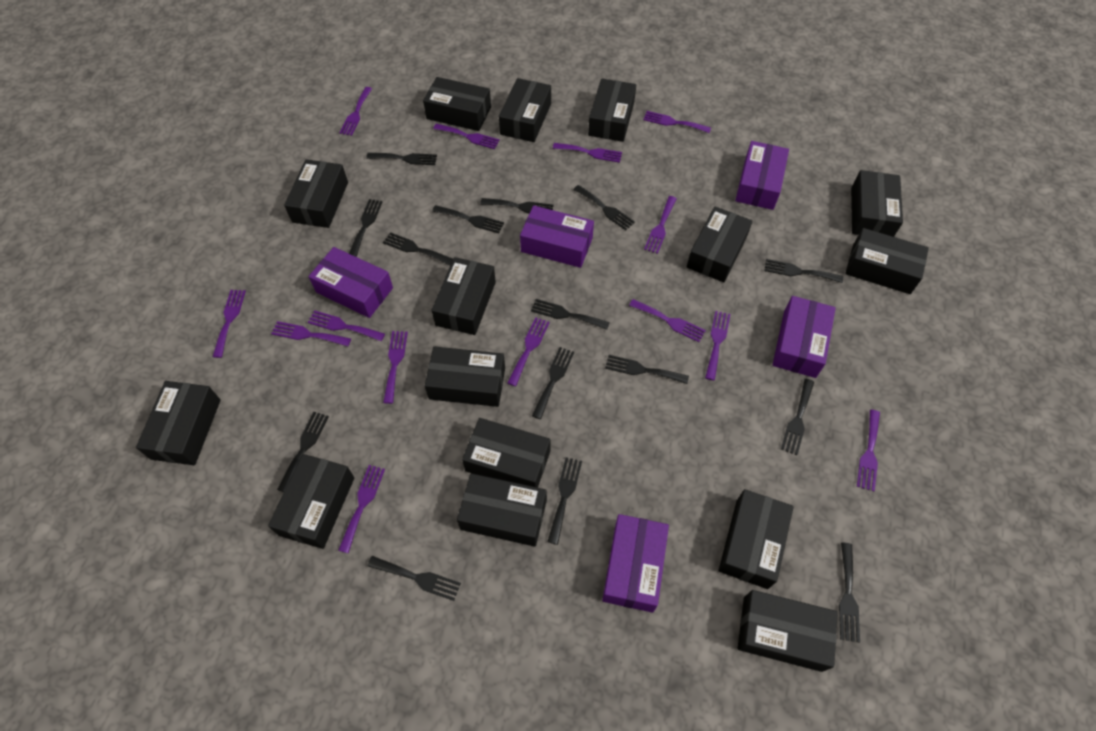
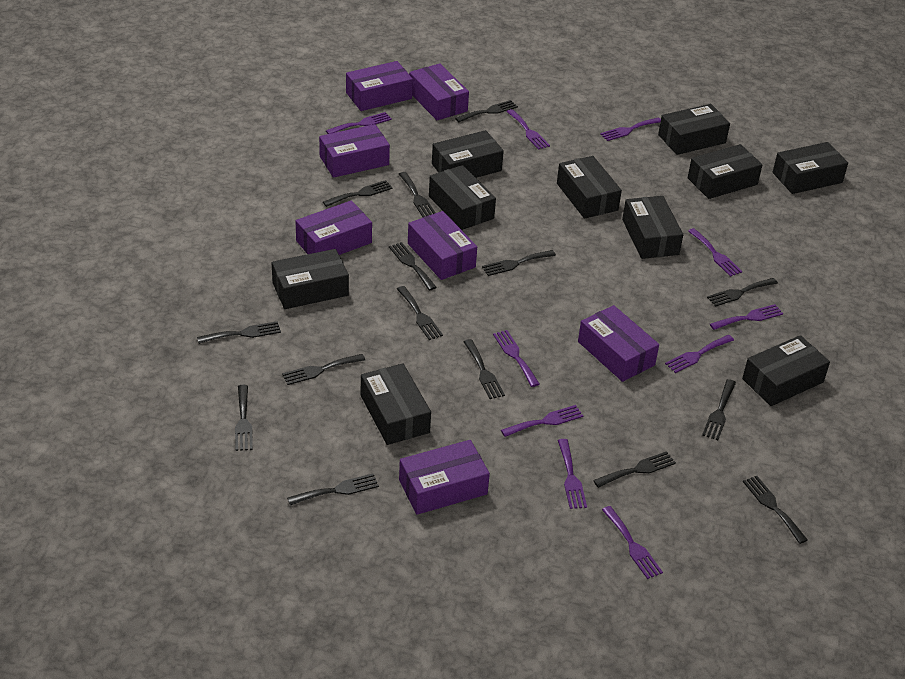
black box: [136,381,221,465] [268,454,355,549] [284,159,348,228] [423,77,491,131] [425,346,505,407] [432,257,496,335] [457,473,547,547] [462,418,550,488] [499,78,551,142] [588,78,636,142] [687,206,753,282] [719,489,794,589] [738,590,838,672] [845,228,929,294] [851,170,903,237] = 15 -> [272,249,349,309] [361,363,431,445] [429,165,496,230] [432,130,504,178] [557,156,622,219] [622,196,683,259] [658,104,730,155] [688,144,762,199] [742,335,830,406] [773,142,848,194] = 10
purple box: [309,247,393,318] [520,205,594,268] [602,514,669,613] [735,141,789,210] [773,296,836,378] = 5 -> [295,201,372,255] [319,124,390,178] [346,61,413,111] [399,440,490,515] [408,211,477,280] [409,64,469,120] [578,305,659,382] = 7
purple fork: [213,290,246,358] [271,321,351,346] [307,310,385,341] [338,465,385,553] [339,87,372,136] [383,331,408,404] [433,124,500,149] [507,317,550,386] [553,143,622,163] [629,299,706,342] [643,111,711,133] [644,196,677,254] [705,311,730,381] [857,409,880,491] = 14 -> [326,112,392,134] [493,330,540,387] [501,405,583,437] [506,109,550,150] [558,439,587,509] [600,117,661,141] [602,506,663,579] [665,335,734,373] [688,228,742,277] [710,304,783,330] = 10

